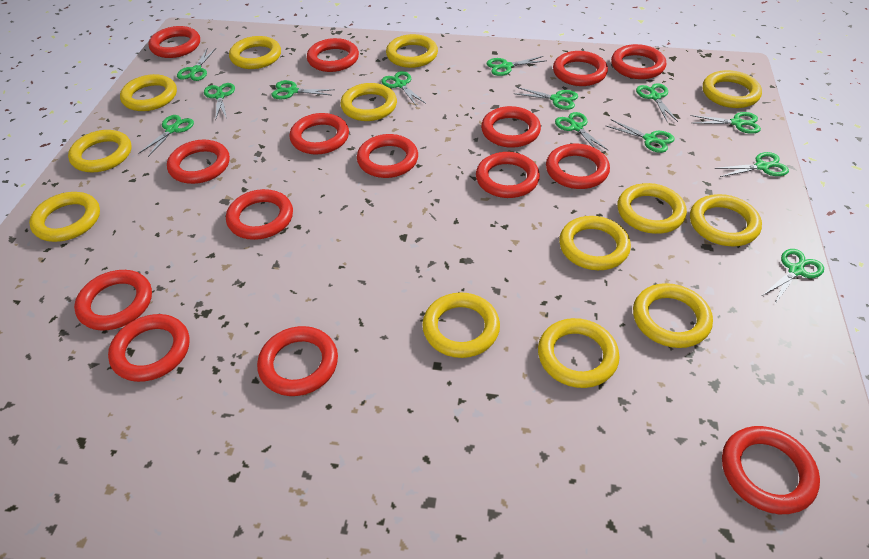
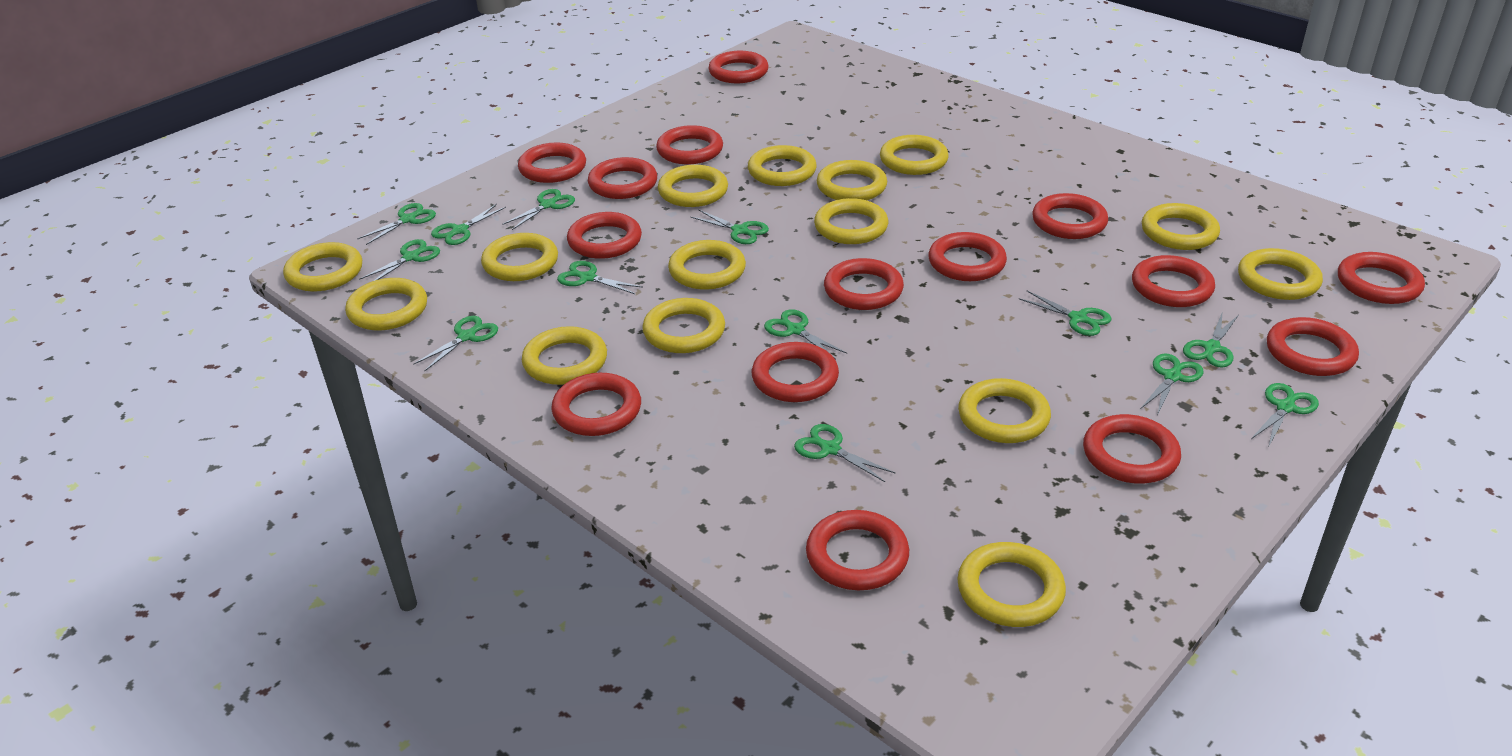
yellow ring: [29,192,100,242] [68,130,131,172] [120,74,177,111] [229,36,281,69] [340,83,397,121] [386,34,438,68] [422,292,500,358] [538,318,619,388] [559,216,631,270] [617,183,687,234] [633,283,713,348] [690,194,762,247] [703,70,762,108] = 13 -> [283,242,362,292] [345,278,427,330] [481,233,558,281] [522,326,607,385] [642,298,725,353] [658,165,728,207] [668,240,746,290] [748,145,817,186] [814,198,888,244] [817,160,887,200] [880,135,949,175] [957,542,1066,627] [958,378,1051,443] [1142,203,1220,250] [1238,248,1323,300] = 15

